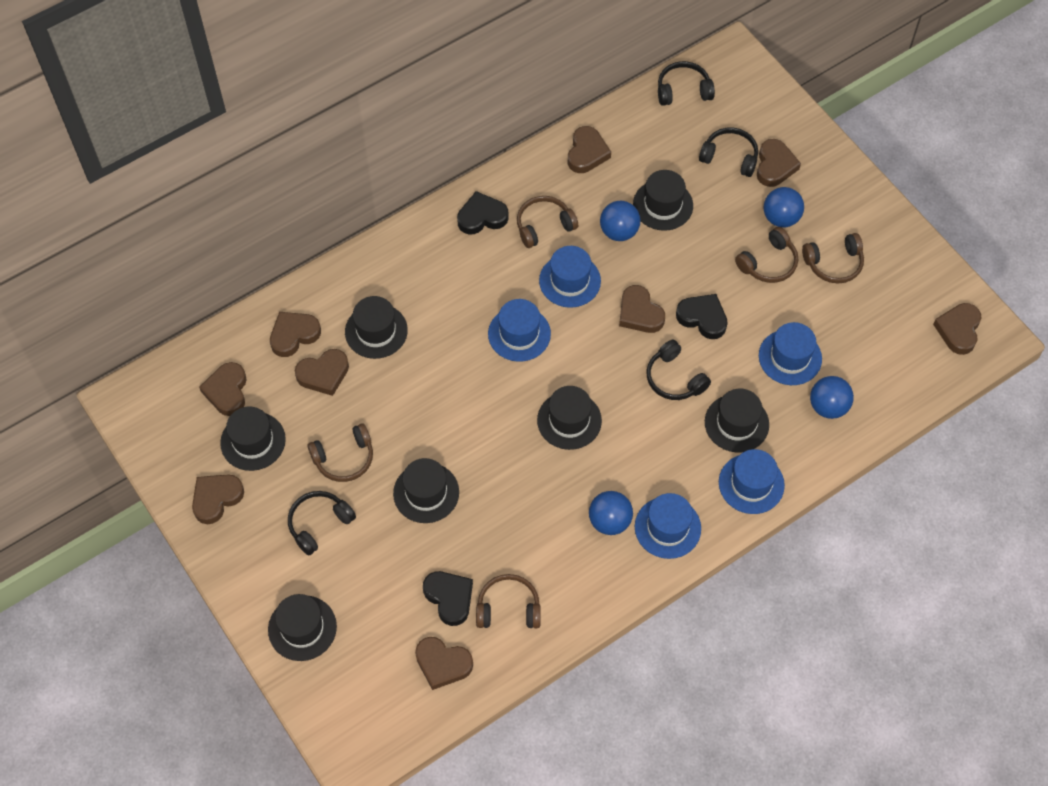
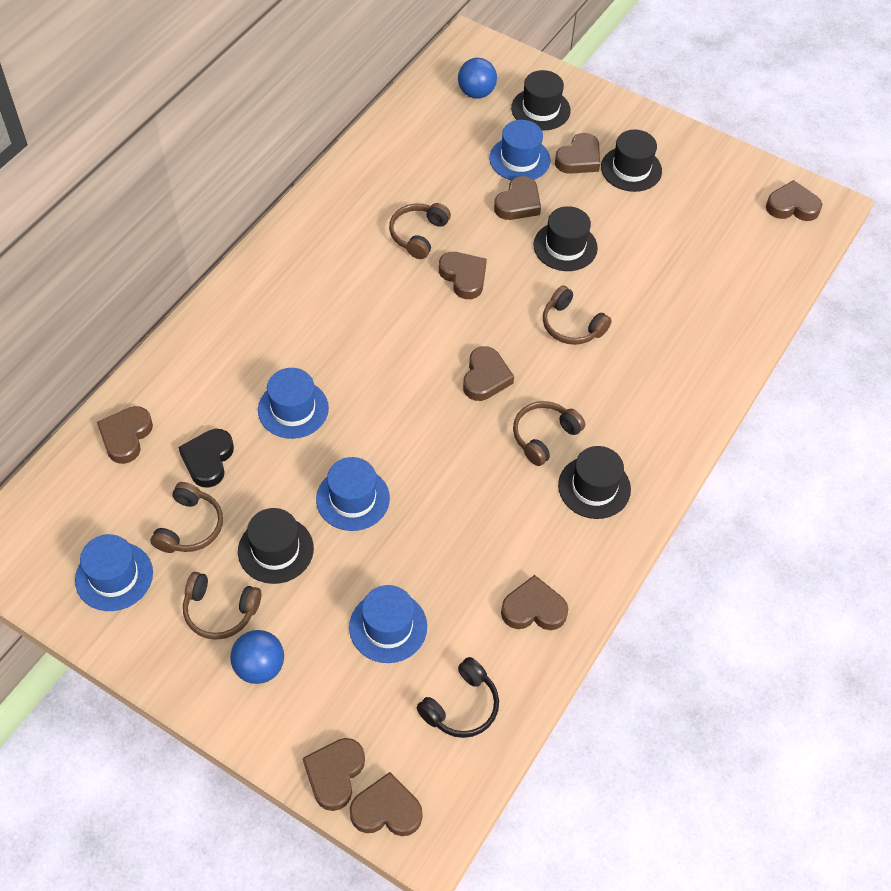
black hat: [220,406,286,471] [268,594,337,661] [345,296,408,359] [393,458,459,523] [537,386,602,450] [633,170,693,231] [705,389,769,452] = 7 -> [238,508,314,584] [511,70,571,131] [533,206,598,271] [558,446,631,519] [601,130,662,192] = 5
black headphones: [288,491,356,556] [647,340,711,400] [658,61,715,106] [699,127,758,177] = 4 -> [417,657,499,738] = 1
black heart: [423,571,473,626] [457,191,509,234] [676,294,728,339] = 3 -> [178,429,234,488] = 1
blue ball: [589,491,633,535] [600,201,640,241] [764,187,804,227] [810,376,854,419] = 4 -> [230,630,284,684] [458,58,497,99] = 2

